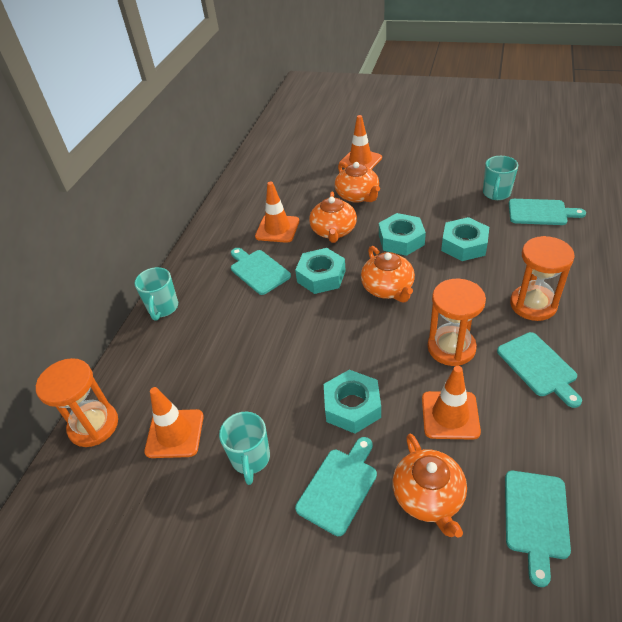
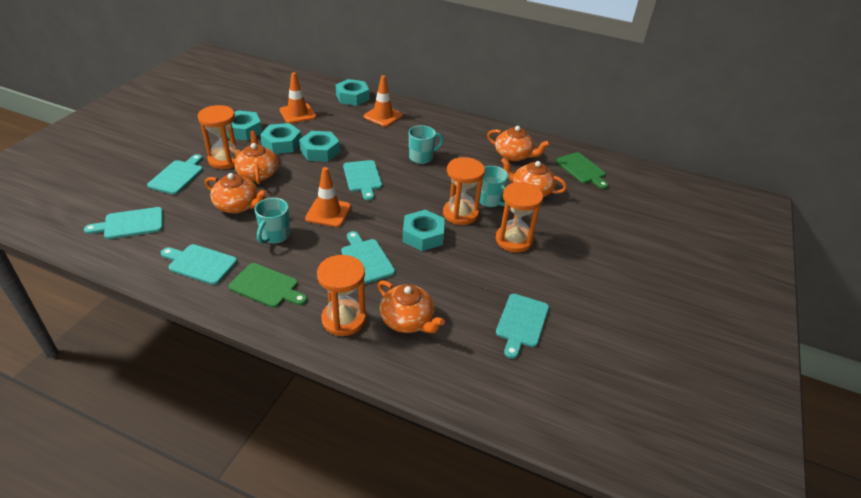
green cutting board: none = 0 -> [229,263,307,308] [556,152,608,189] = 2
orange hourglass: [36,358,118,447] [428,279,486,366] [510,236,575,321] = 3 -> [198,105,241,169] [317,255,366,336] [443,157,485,225] [496,182,543,252] = 4
orange teapot: [309,192,357,243] [335,162,380,203] [361,246,415,303] [392,434,467,538] = 4 -> [205,173,267,213] [234,131,279,185] [378,280,445,333] [487,126,550,161] [501,158,567,197] = 5
orange traffic cone: [144,387,204,458] [255,181,299,243] [339,115,382,170] [422,366,481,440] = 4 -> [280,72,316,123] [305,167,351,227] [364,75,403,127] = 3
turquoise cutting board: [231,248,291,295] [295,437,377,536] [497,332,582,408] [505,471,571,587] [509,199,586,225] = 5 -> [84,207,163,239] [147,154,203,195] [161,244,237,285] [341,231,395,284] [343,160,382,200] [496,294,549,359] = 6
turquoise nut: [295,248,346,294] [324,370,381,434] [379,213,426,256] [441,217,489,261] = 4 -> [226,110,262,140] [260,123,301,154] [299,131,340,162] [336,79,370,106] [403,210,445,251] = 5

